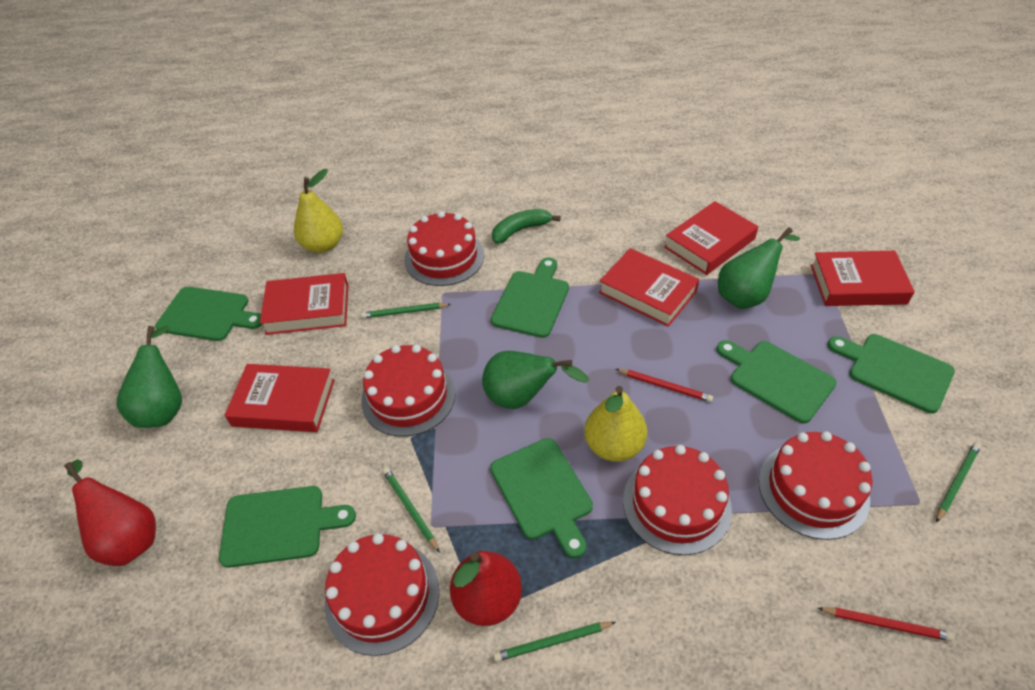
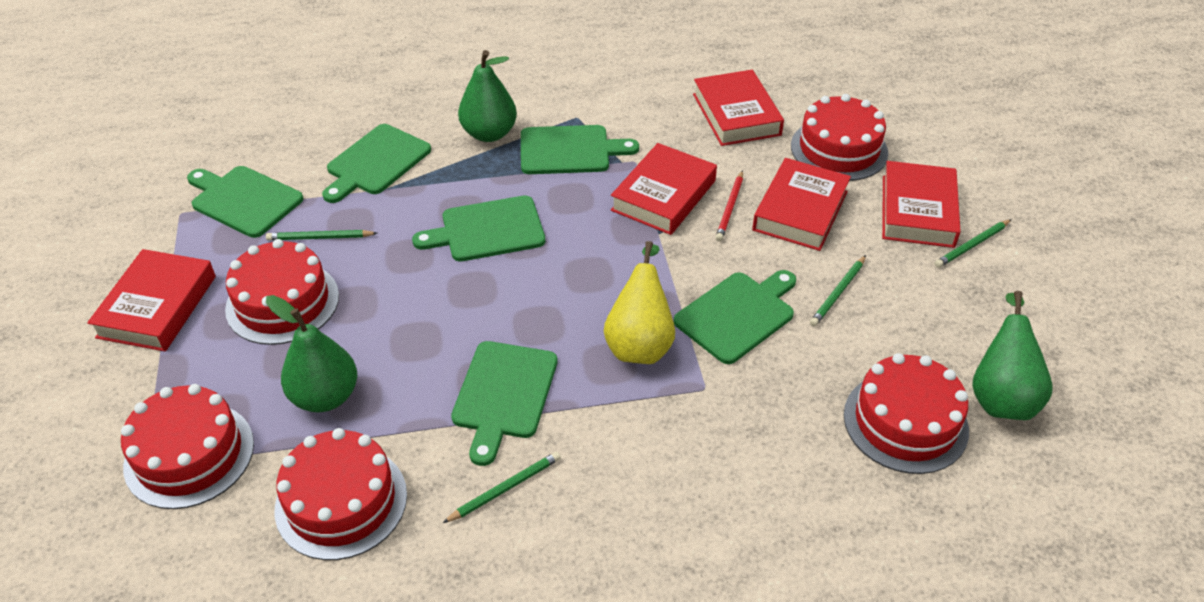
green banana: [492,209,561,244] = 1 -> none = 0
red pear: [64,459,156,566] [450,551,522,626] = 2 -> none = 0
red pencil: [616,369,713,402] [817,607,954,641] = 2 -> [715,170,743,241] = 1
yellow pear: [294,169,343,253] [584,386,647,462] = 2 -> [604,241,675,364] = 1

